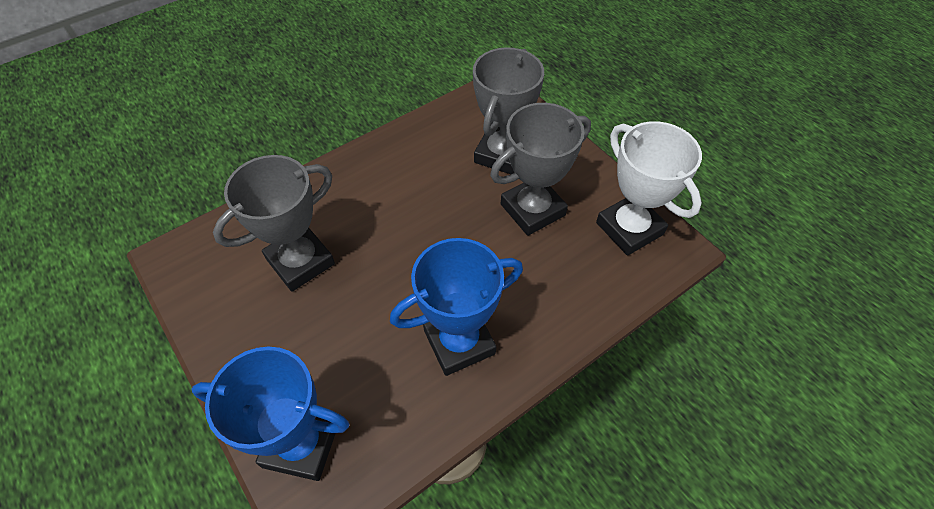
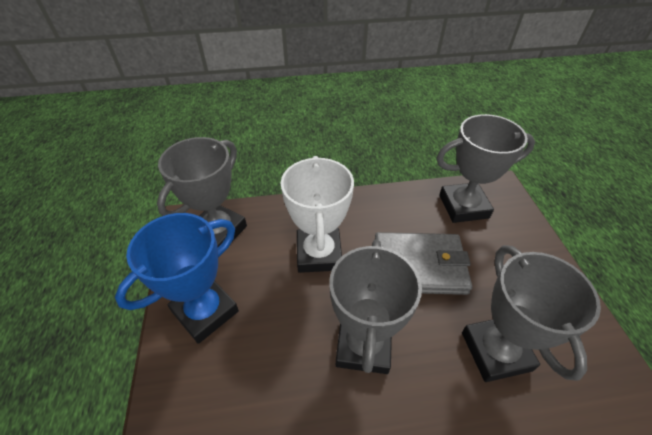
blue trophy: [192,347,350,481] [390,238,523,376] = 2 -> [115,213,239,344] = 1
grey trophy: [213,155,335,292] [473,47,544,174] [490,103,591,236] = 3 -> [157,137,247,247] [329,239,422,374] [437,114,535,223] [462,245,601,382] = 4
grey wallet: none = 0 -> [374,232,472,295] = 1

